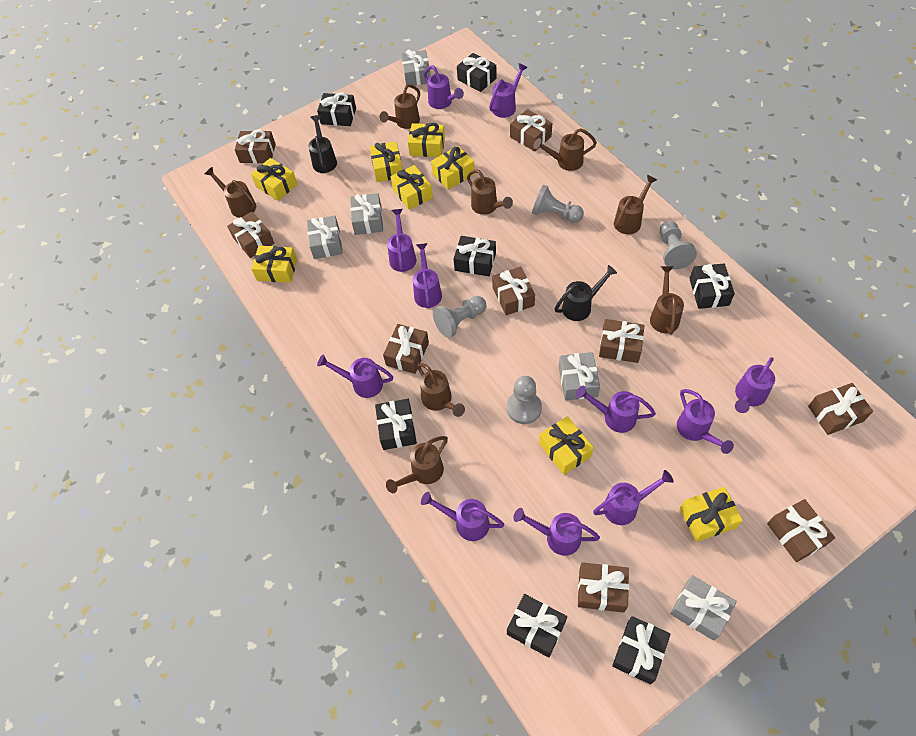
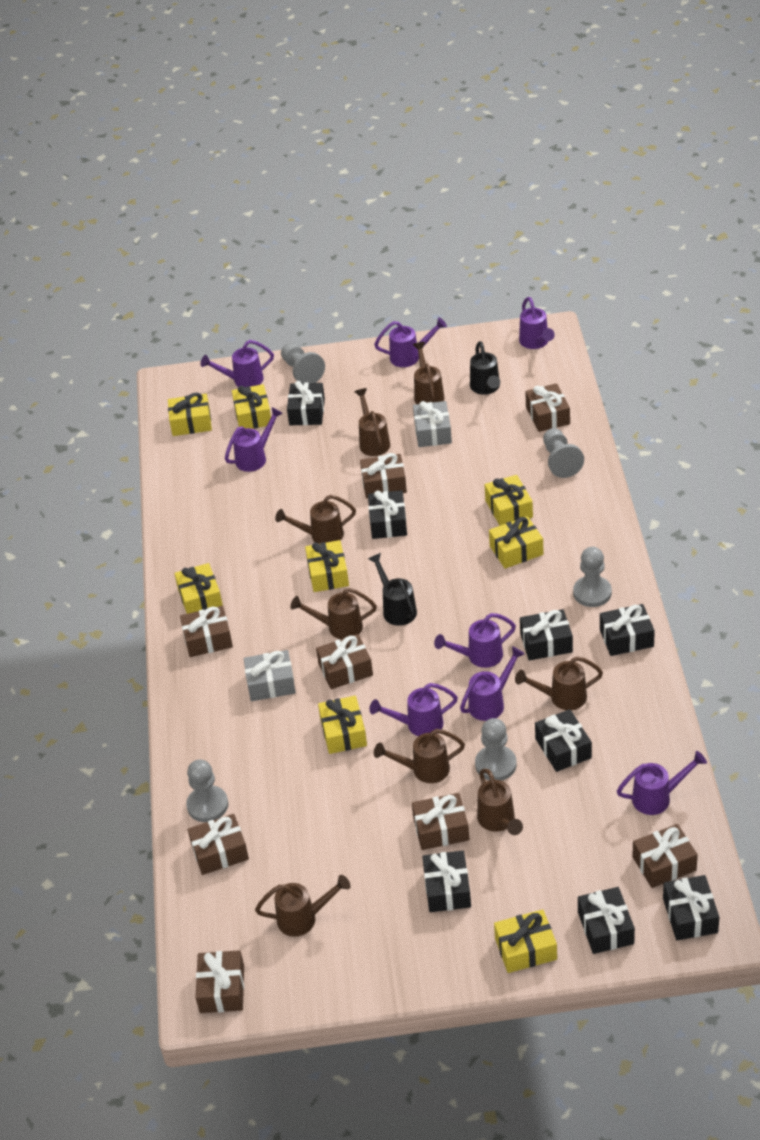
black gift: [317,92,356,126] [375,399,417,450] [454,236,496,276] [457,53,497,92] [507,594,567,658] [612,616,671,684] [689,263,735,309] = 7 -> [287,381,325,425] [368,490,407,539] [422,851,471,912] [520,609,573,661] [535,709,592,772] [578,887,635,954] [600,604,655,656] [663,875,719,940] = 8
brown gift: [227,212,274,258] [235,129,276,163] [383,324,429,374] [492,267,535,315] [510,109,552,151] [578,562,629,613] [599,319,645,363] [767,499,835,562] [808,383,873,435] = 9 -> [180,606,233,657] [188,814,249,875] [195,950,244,1013] [316,634,373,689] [360,453,407,499] [412,793,469,850] [525,383,570,432] [633,824,698,888] = 8
grey gift: [307,216,343,259] [350,193,383,235] [401,50,431,86] [559,352,600,401] [670,575,737,641] = 5 -> [244,650,296,701] [413,401,452,447] = 2
grey pawn: [433,296,487,338] [507,376,542,424] [532,184,584,223] [660,221,697,269] = 4 -> [186,759,228,822] [281,343,325,383] [475,718,517,781] [543,428,584,478] [573,547,612,607] = 5
purple watering can: [317,354,393,398] [387,209,416,272] [413,243,442,308] [421,492,504,541] [424,65,464,109] [489,63,528,118] [513,508,600,556] [576,386,656,433] [593,470,674,525] [677,389,734,454] [735,357,775,413] = 11 -> [200,340,274,387] [225,407,283,472] [370,683,458,736] [374,317,447,367] [434,613,516,668] [460,646,525,721] [519,297,555,349] [617,751,707,815] = 8

